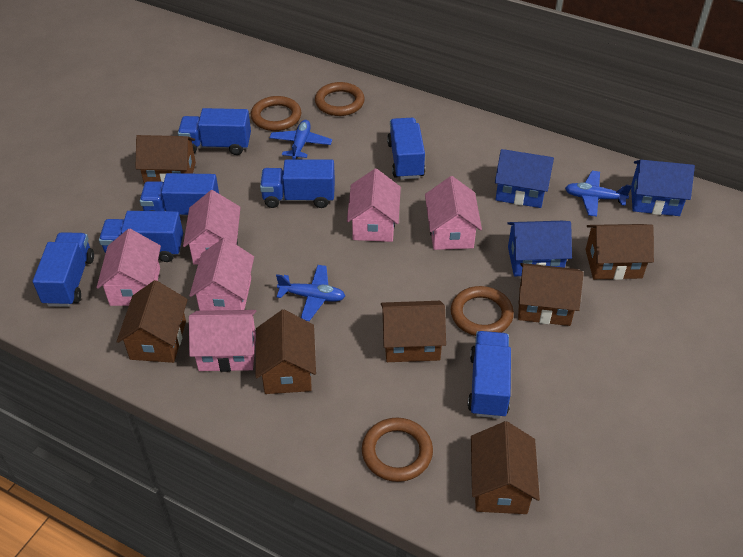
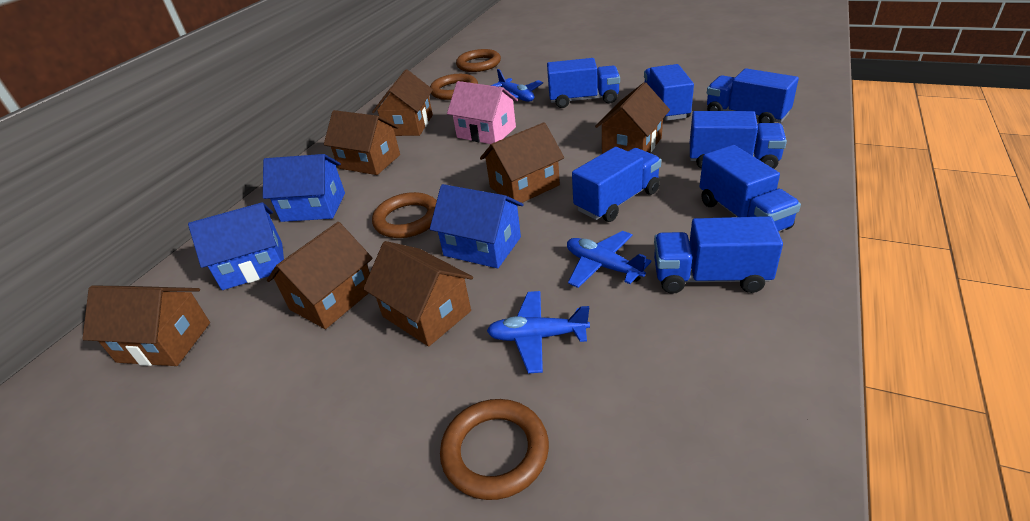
pink house: [97,229,161,306] [183,190,241,265] [189,238,254,311] [189,310,257,372] [347,169,401,242] [425,176,482,250] = 6 -> [447,81,518,144] = 1

